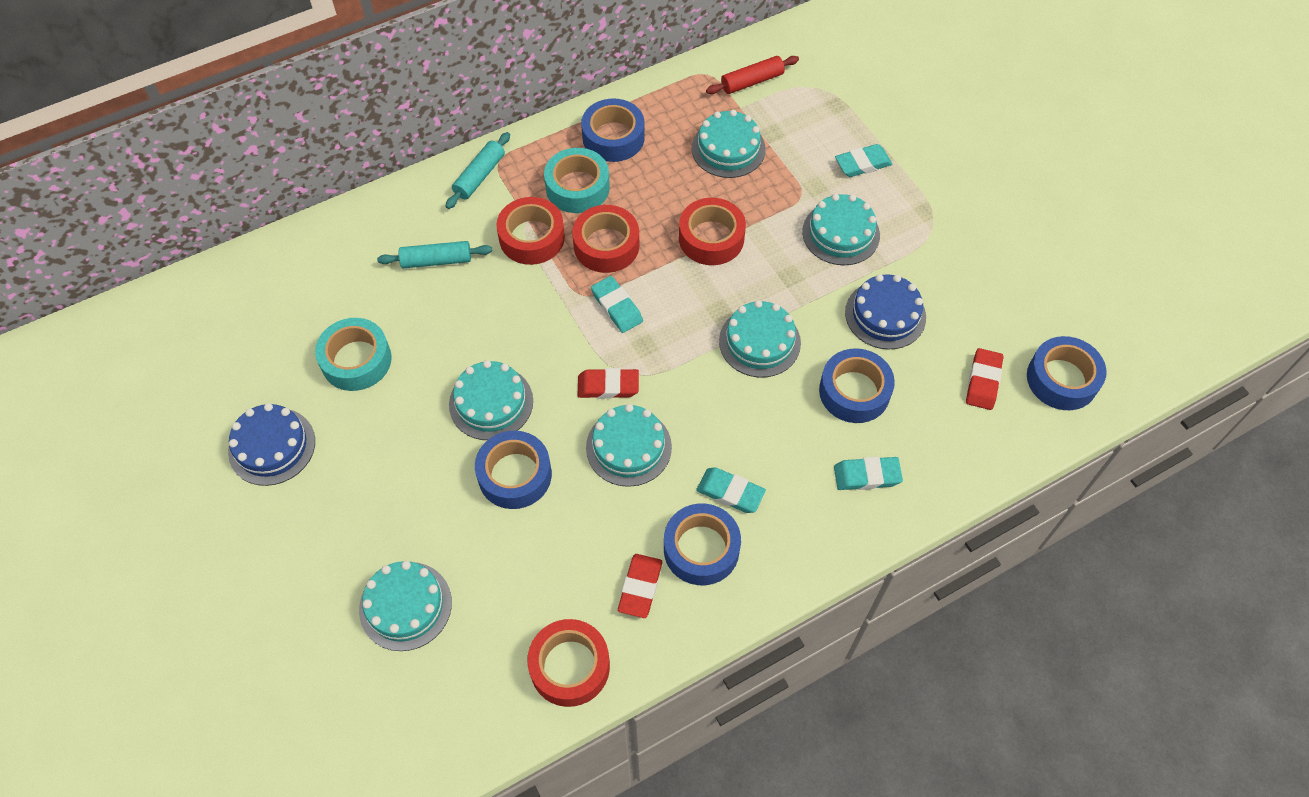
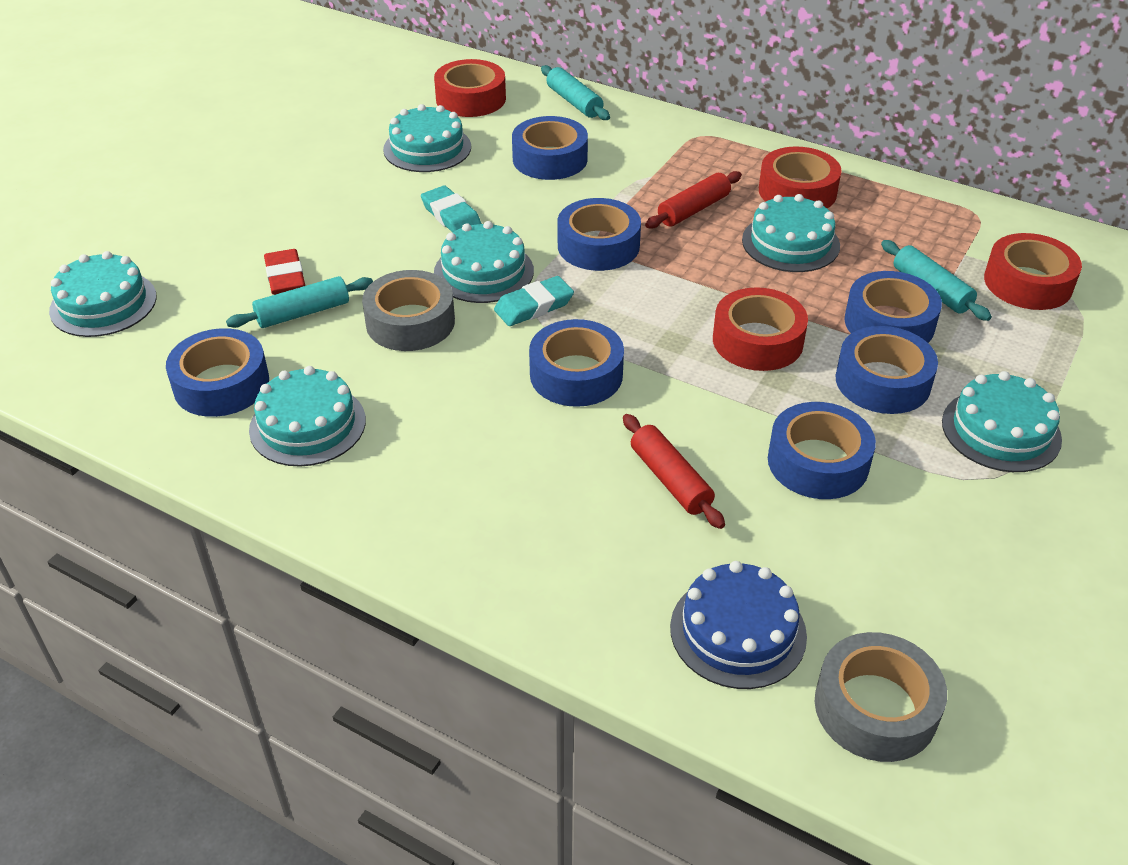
blue cake: [228,403,315,486] [845,274,926,350] = 2 -> [670,561,807,689] = 1
blue tape: [475,431,552,509] [581,99,645,162] [664,504,741,585] [819,348,895,423] [1027,336,1107,410] = 5 -> [166,328,269,417] [512,116,588,180] [529,319,624,407] [558,198,641,271] [768,402,876,499] [835,326,938,414] [845,271,942,343] = 7
grey tape: none = 0 -> [362,270,455,351] [815,632,947,762] = 2
red eraser: [577,368,639,399] [618,554,662,618] [966,348,1004,410] = 3 -> [264,249,305,295] = 1
red rolling pin: [706,56,799,94] = 1 -> [623,414,725,529] [645,171,742,229] = 2
turquoise eraser: [591,276,643,333] [696,467,766,513] [834,457,903,490] [835,144,892,177] = 4 -> [421,186,482,232] [494,276,574,326] = 2
turquoise rolling pin: [377,241,492,268] [446,132,510,209] = 2 -> [226,276,373,328] [541,65,610,120] [881,240,992,321] = 3
turquoise tape: [315,318,392,391] [544,148,610,213] = 2 -> none = 0

